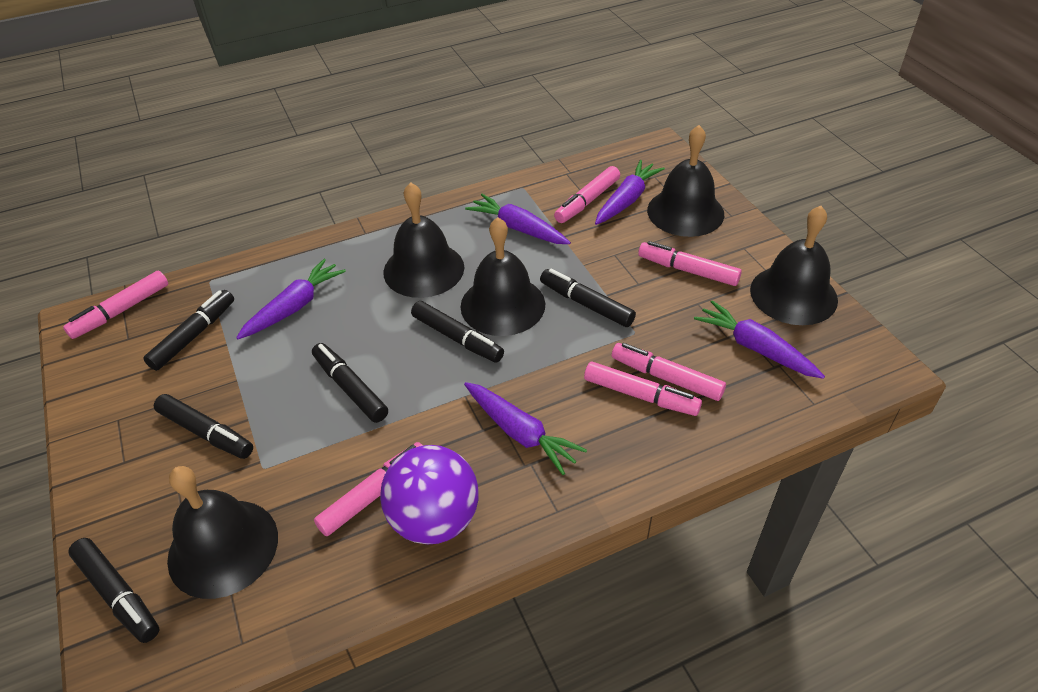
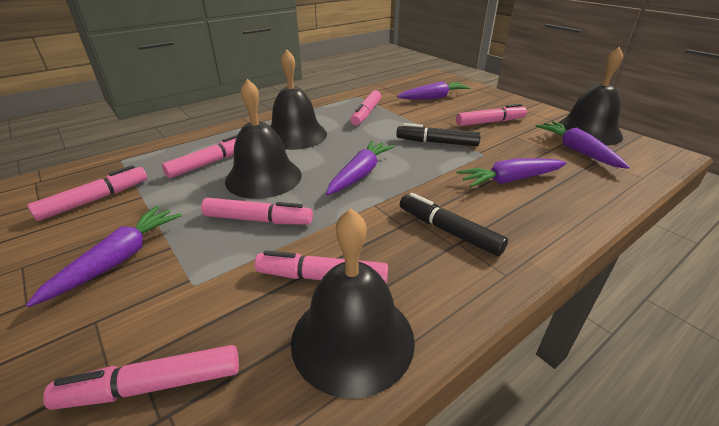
black bell: [167,466,278,599] [383,182,464,298] [461,217,545,336] [647,125,724,237] [750,206,838,325] = 5 -> [225,79,302,199] [270,49,327,150] [291,208,415,398] [558,47,623,146] = 4
black marker: [68,538,160,643] [143,290,234,371] [154,394,253,459] [312,343,388,423] [411,301,504,363] [540,269,636,327] = 6 -> [396,123,481,146] [400,193,508,256] = 2
pink marker: [63,271,168,339] [314,442,423,536] [554,166,620,223] [584,362,702,416] [612,343,726,401] [638,241,742,286] = 6 -> [27,165,147,221] [43,345,239,410] [162,134,238,178] [201,198,313,225] [255,251,388,284] [350,90,381,126] [456,104,527,126] = 7
purple ball: [380,445,479,544] = 1 -> none = 0

